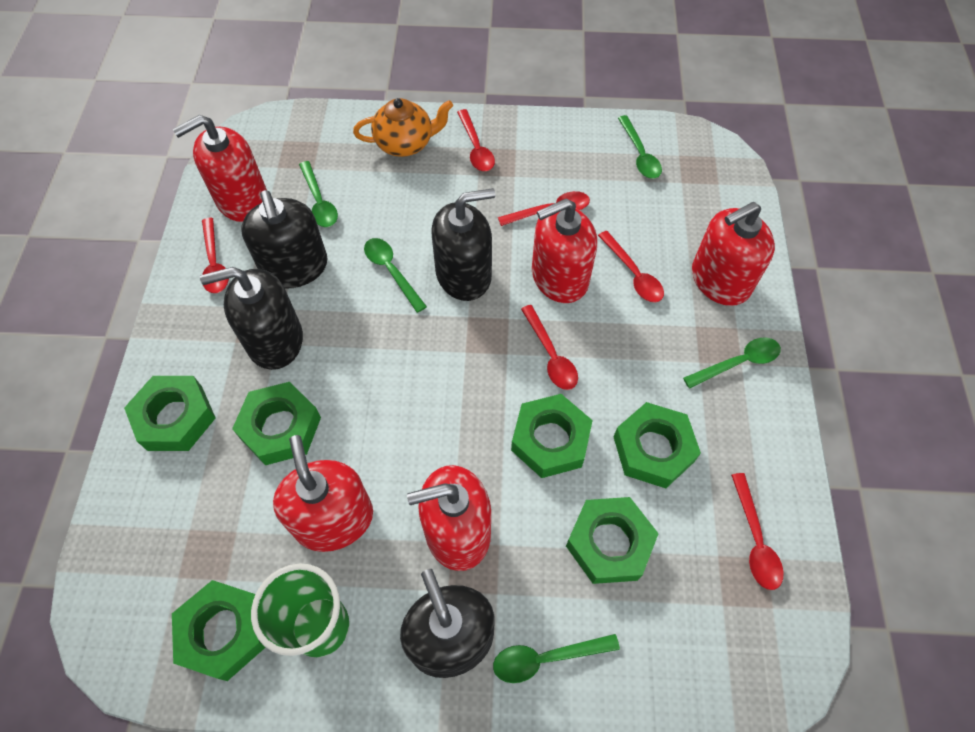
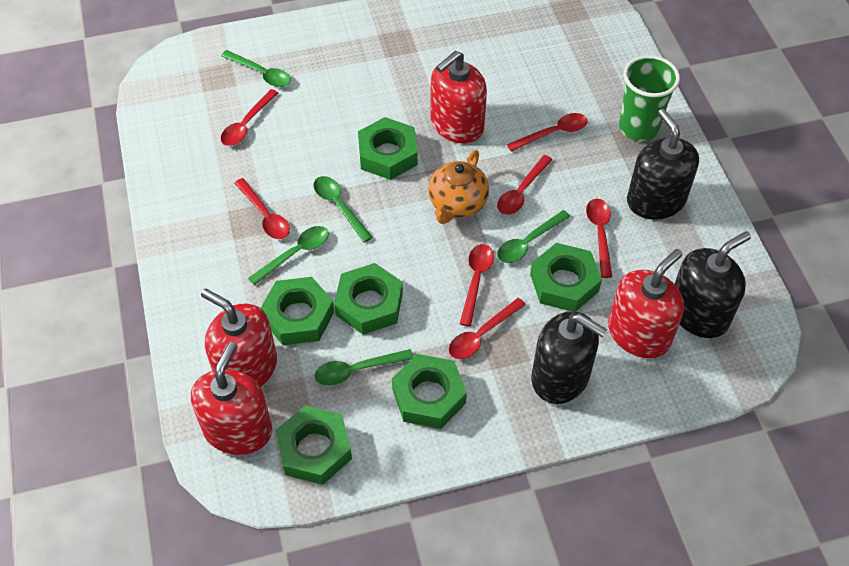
black soap dispenser: [200,267,303,370] [241,190,327,289] [400,569,494,678] [432,188,495,301] = 4 -> [532,311,607,404] [627,109,699,220] [675,231,751,338] = 3
red soap dispenser: [173,115,267,222] [273,435,373,552] [407,465,491,571] [532,198,597,303] [692,202,775,306] = 5 -> [191,342,272,455] [201,289,277,387] [430,51,487,144] [608,249,684,358] = 4
red spoon: [202,218,229,293] [457,109,495,171] [498,191,590,226] [521,305,578,390] [598,231,664,302] [731,473,784,590] = 6 -> [221,89,278,146] [234,178,290,239] [449,298,526,359] [460,244,494,327] [497,155,553,215] [507,113,588,152] [586,199,612,278] = 7

